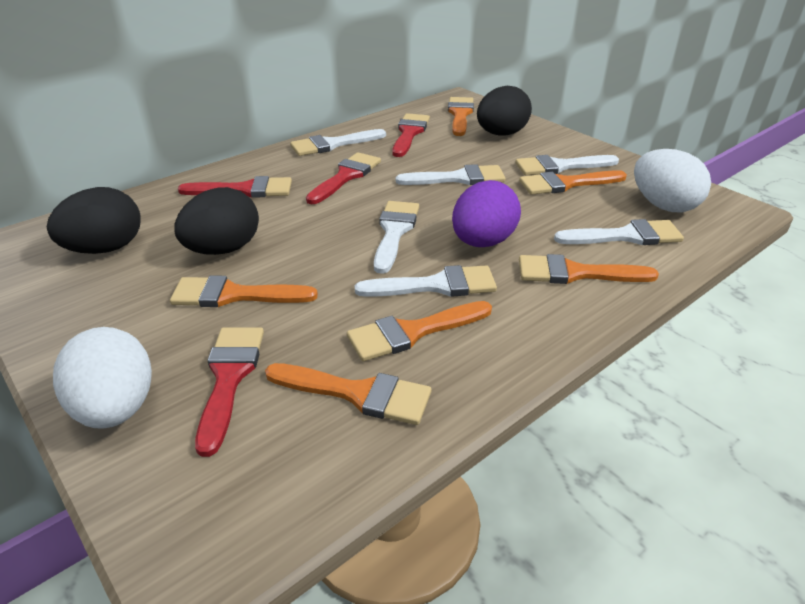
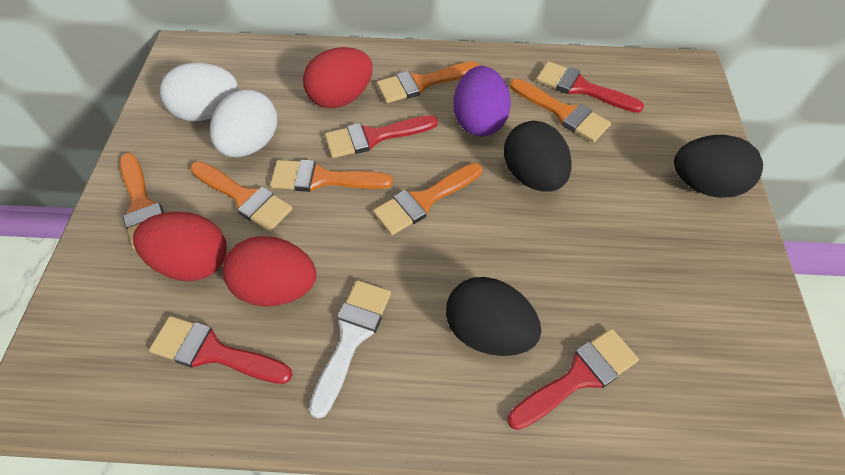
red egg: none = 0 -> [133,212,227,281] [223,236,317,307] [303,47,373,108] = 3
white brush: [290,129,386,156] [354,265,497,297] [374,201,419,274] [396,164,506,185] [515,155,619,175] [554,219,684,245] = 6 -> [309,280,391,419] = 1

